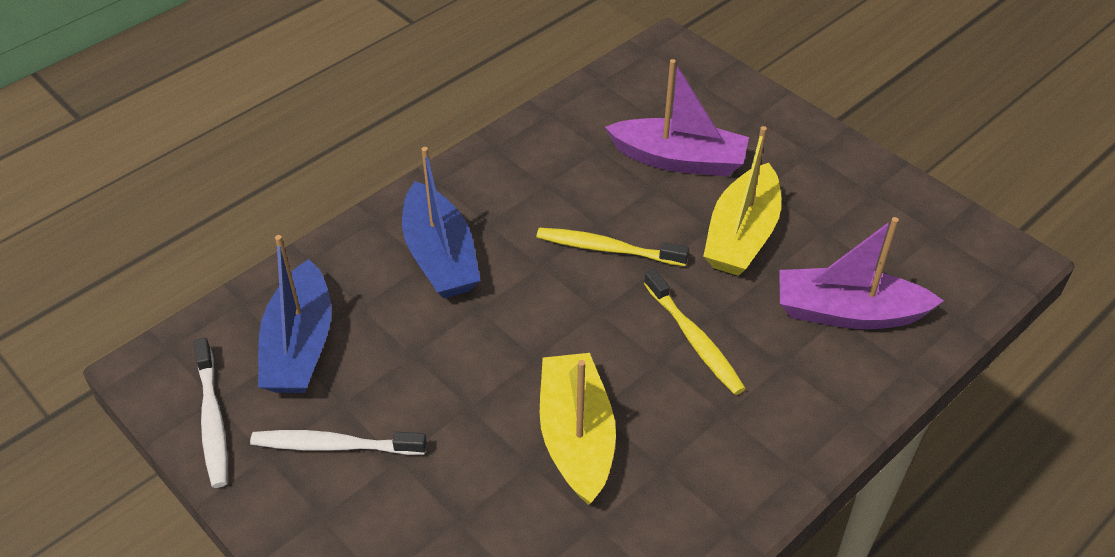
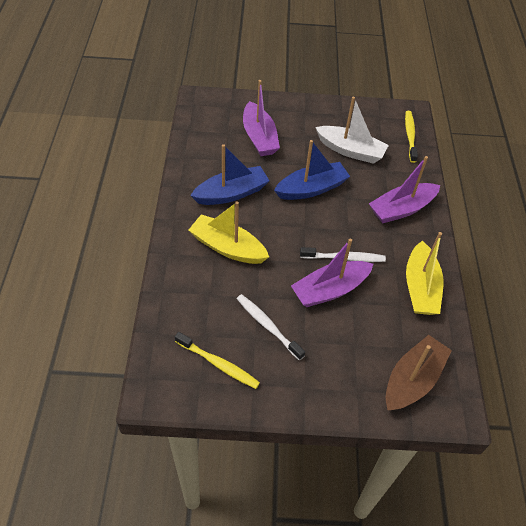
brown boat: none = 0 -> [386,335,452,411] = 1
purple boat: [605,59,749,176] [779,217,944,329] = 2 -> [243,80,280,156] [291,239,373,307] [369,156,440,223] = 3
white boat: none = 0 -> [315,97,389,164] = 1

